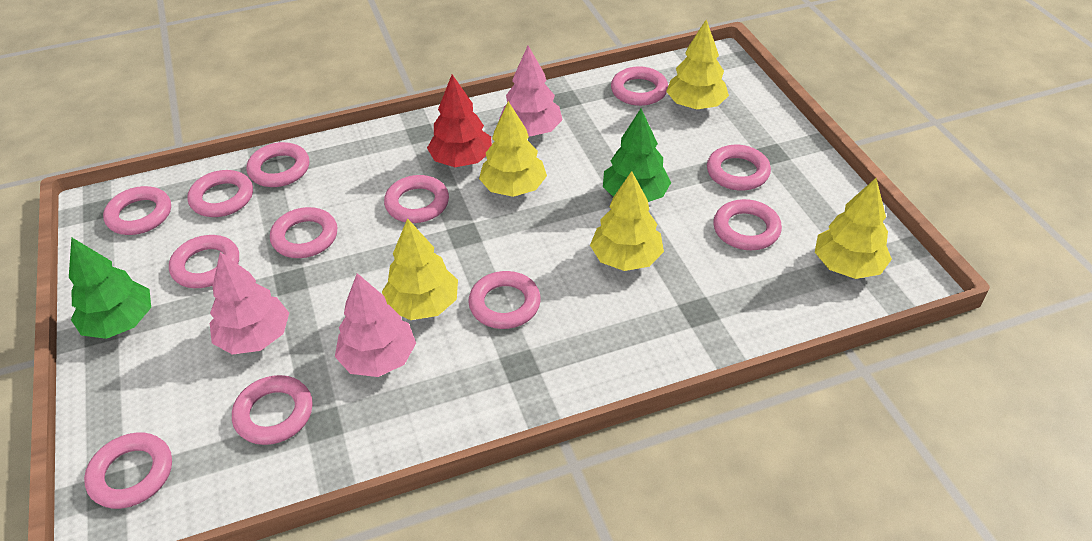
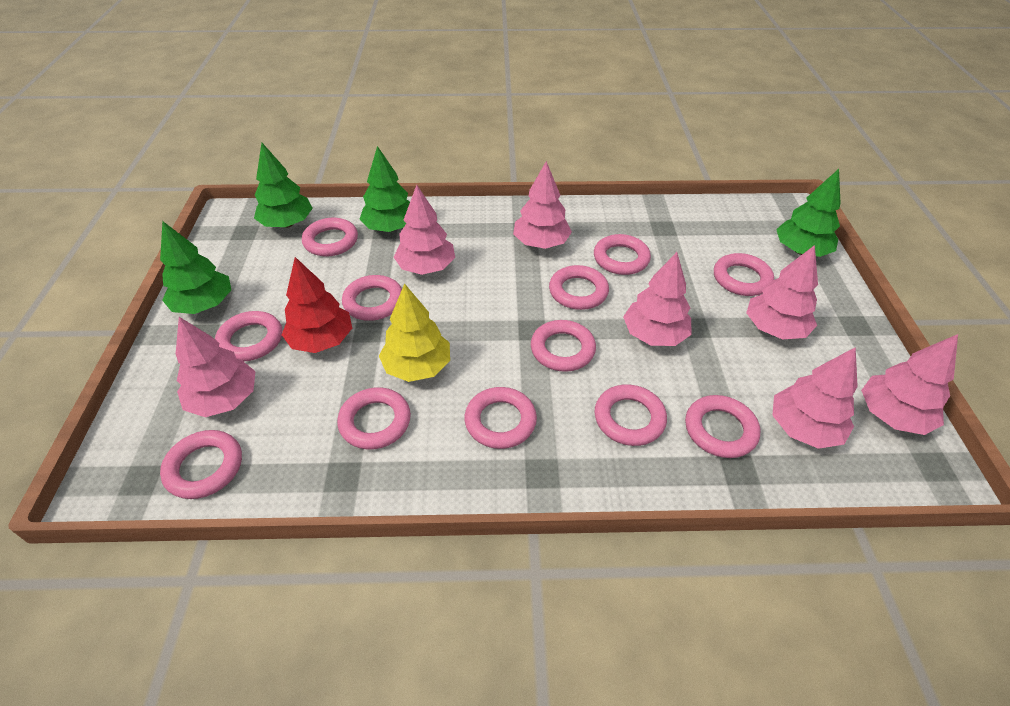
green tree: [69,237,151,339] [603,109,671,202] = 2 -> [160,221,231,314] [254,143,313,228] [359,146,410,232] [776,169,841,257] = 4
pink tree: [210,252,289,355] [335,273,416,377] [499,46,563,137] = 3 -> [176,317,256,417] [394,185,455,275] [513,161,572,249] [623,252,691,346] [746,245,818,339] [772,347,858,449] [861,334,958,435] = 7
yellow tree: [382,218,458,320] [479,101,547,197] [590,171,664,271] [666,20,729,109] [815,178,892,279] = 5 -> [379,283,450,382] = 1

